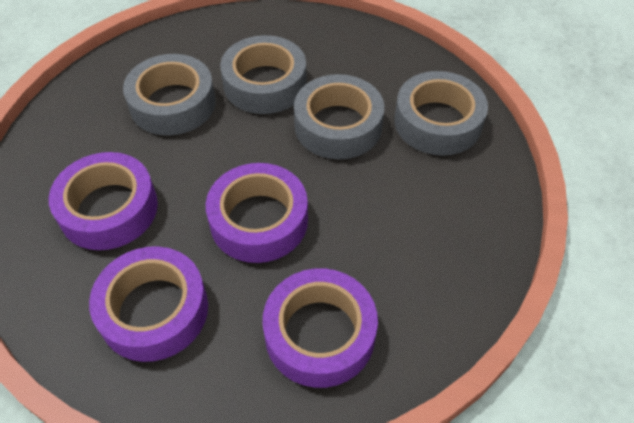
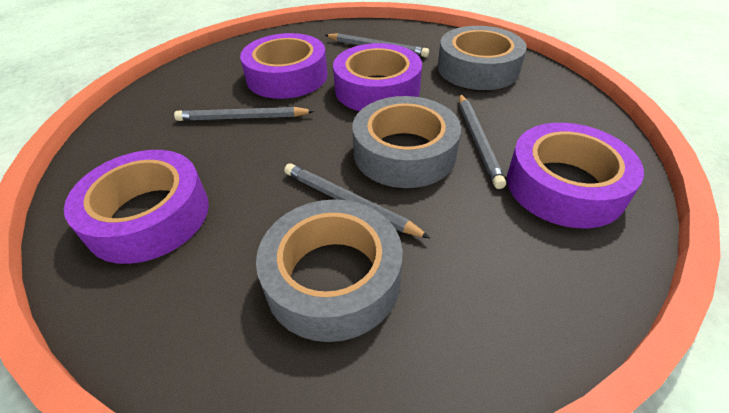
grey pencil: none = 0 -> [174,107,314,121] [284,163,431,239] [325,33,429,57] [459,94,506,189] = 4
grey tape: [123,54,216,136] [220,35,307,114] [294,74,384,159] [394,71,488,156] = 4 -> [256,199,403,342] [352,96,461,188] [438,26,527,90] = 3

